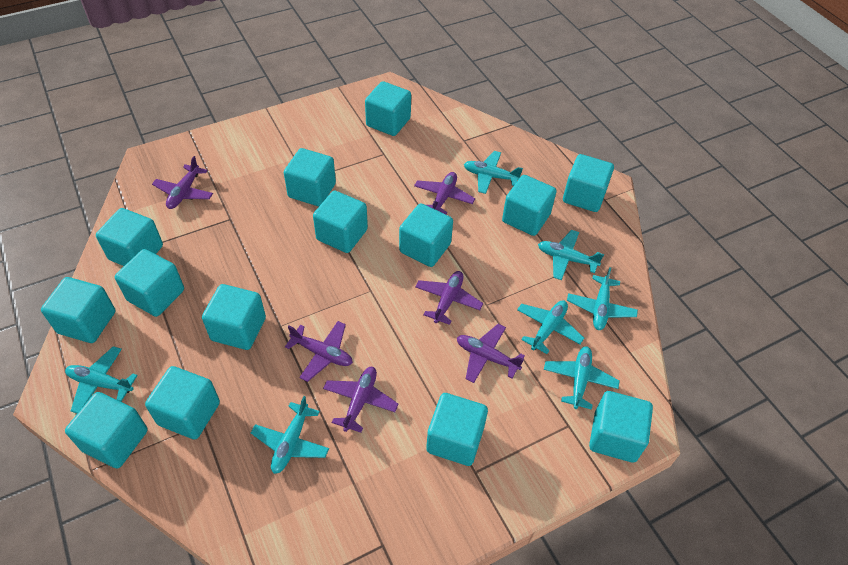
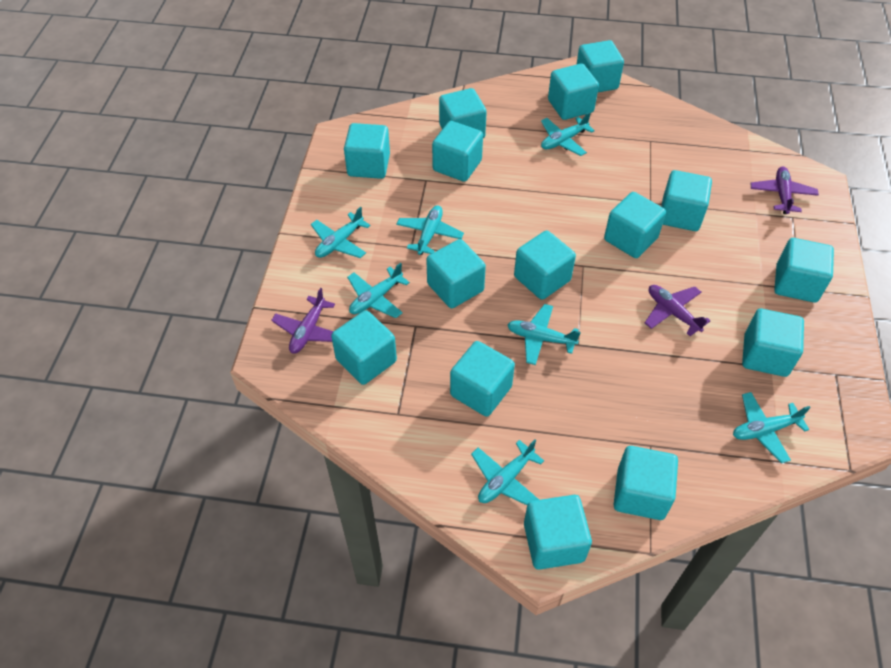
purple plane: [152,156,213,209] [285,321,353,382] [323,367,398,433] [414,172,475,214] [415,271,483,325] [457,324,525,383] = 6 -> [271,288,335,354] [645,285,711,336] [750,167,819,214] = 3
turquoise cube: [41,277,115,343] [65,392,148,469] [96,208,163,266] [115,249,184,317] [145,366,220,439] [202,284,266,350] [284,148,336,206] [313,191,368,253] [365,81,411,136] [399,203,453,267] [426,393,488,466] [502,175,557,236] [563,154,614,212] [589,391,653,463] = 14 -> [331,310,397,385] [344,123,390,179] [426,239,486,308] [432,121,483,182] [439,88,487,138] [450,341,515,417] [514,231,576,300] [524,495,592,570] [548,64,599,120] [576,40,624,92] [604,192,666,258] [614,446,678,520] [661,170,712,231] [742,309,804,377] [774,238,834,302] = 15

